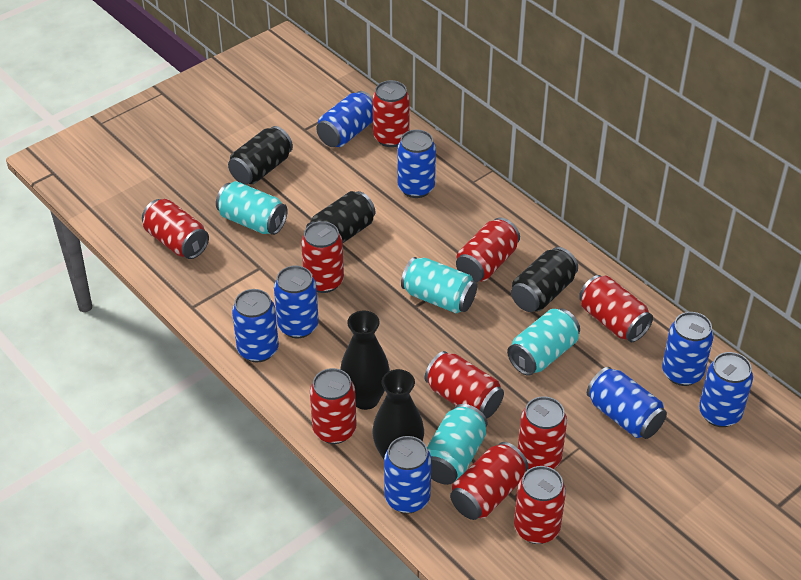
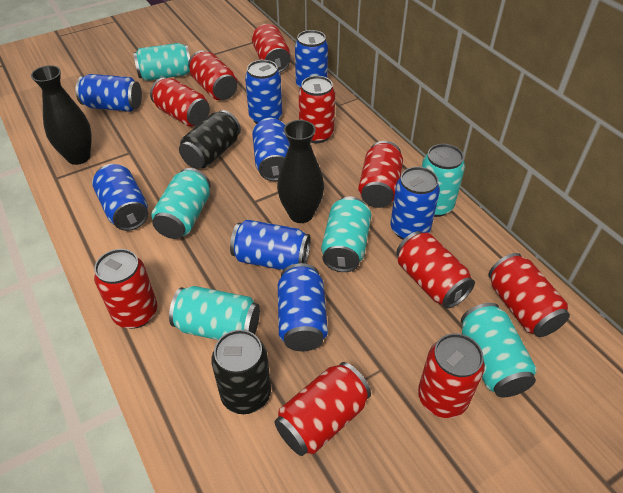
black can: [228,126,293,185] [306,191,375,243] [511,247,578,312] = 3 -> [179,110,241,169] [211,330,271,414] = 2
turquoise can: [216,181,288,235] [401,257,477,313] [427,404,488,485] [507,308,580,376] = 4 -> [133,43,190,81] [151,168,211,239] [169,286,260,340] [321,197,371,272] [422,144,465,217] [461,303,537,397] = 6

